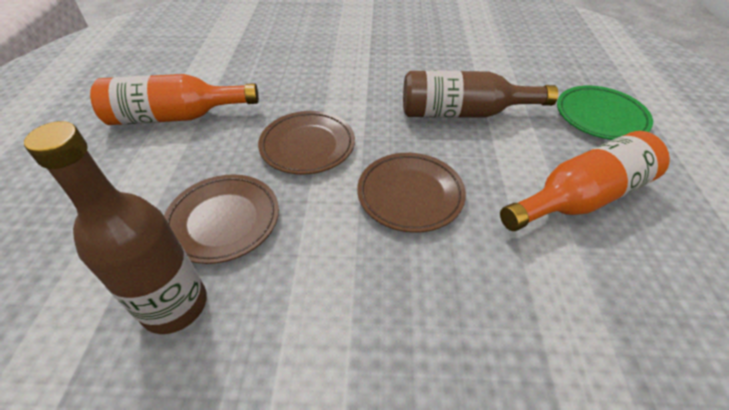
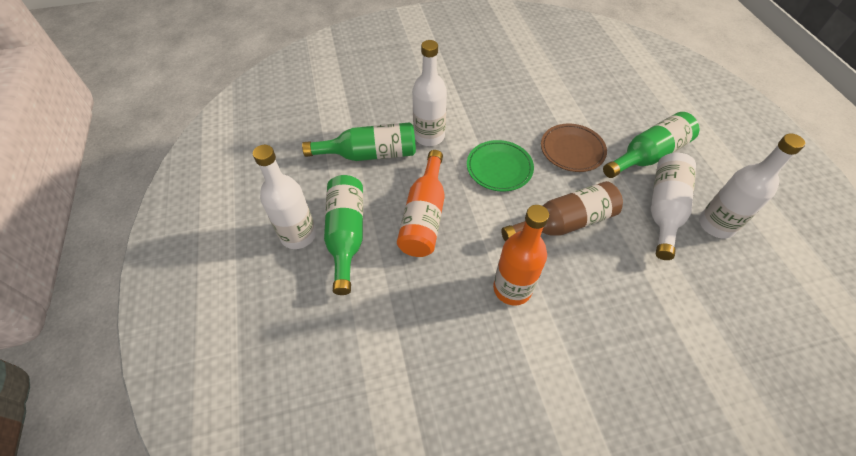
brown bottle: [24,121,207,334] [403,70,558,118] = 2 -> [501,181,623,242] = 1
brown plate: [164,175,279,264] [258,111,355,175] [357,153,466,233] = 3 -> [541,123,607,172] = 1
green bottle: none = 0 -> [302,122,416,161] [324,175,363,295] [603,112,700,178] = 3
white bottle: none = 0 -> [253,145,316,249] [412,40,447,146] [651,153,696,260] [699,133,805,239] = 4

